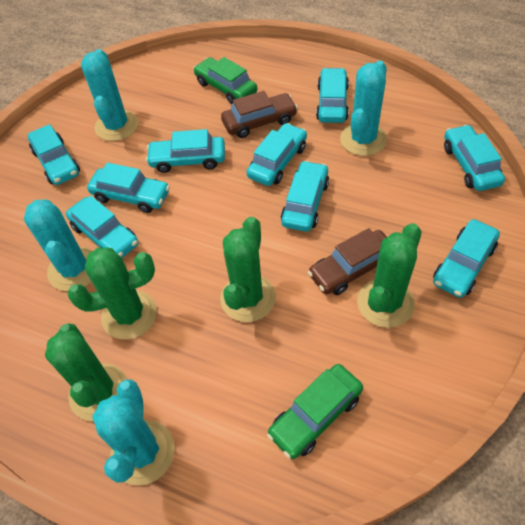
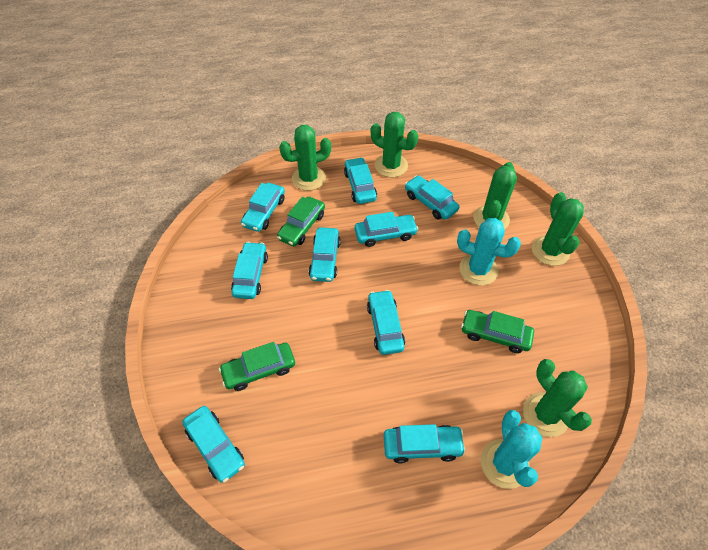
brown car: [221,91,298,138] [308,228,387,295] = 2 -> none = 0
green cactus: [45,324,128,421] [68,248,157,340] [220,217,276,322] [357,223,422,328] = 4 -> [279,125,331,191] [371,112,418,178] [473,162,517,230] [523,359,592,437] [532,192,584,266] = 5
green car: [193,57,257,104] [267,364,363,459] = 2 -> [219,342,295,391] [277,197,325,246] [461,310,534,353] = 3
turquoise cactus: [24,199,92,291] [81,49,138,141] [92,379,175,486] [340,60,387,156] = 4 -> [457,218,521,285] [481,410,543,489] = 2

